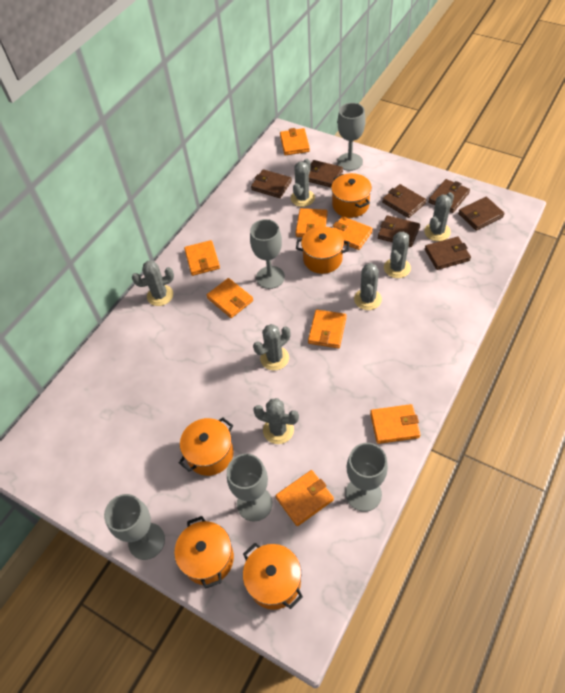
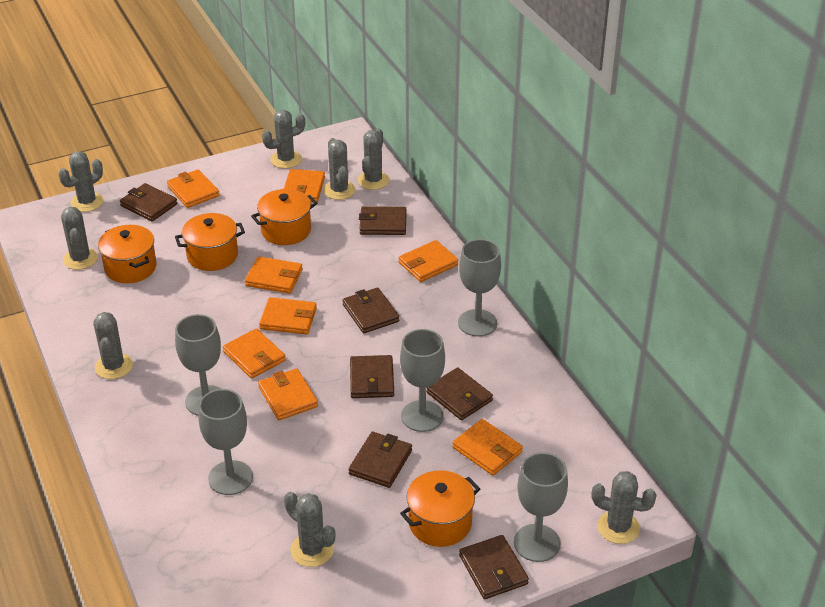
grey cactus: [132,261,174,306] [253,324,291,370] [253,398,299,444] [291,159,315,207] [354,263,382,310] [384,232,411,278] [424,192,454,241] = 7 -> [59,151,104,212] [61,207,98,270] [93,312,133,379] [262,110,305,169] [284,492,335,567] [323,138,356,200] [358,129,389,190] [592,471,657,544] = 8
orange pot: [174,516,234,589] [179,417,234,476] [243,543,303,610] [296,226,349,274] [331,173,372,218] = 5 -> [98,225,156,283] [175,213,245,271] [251,189,317,245] [400,470,480,547] = 4

